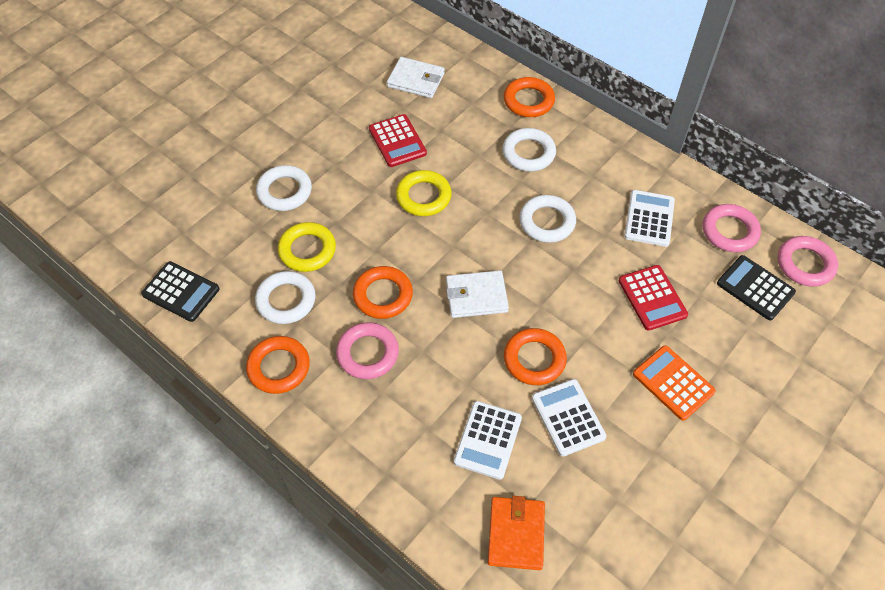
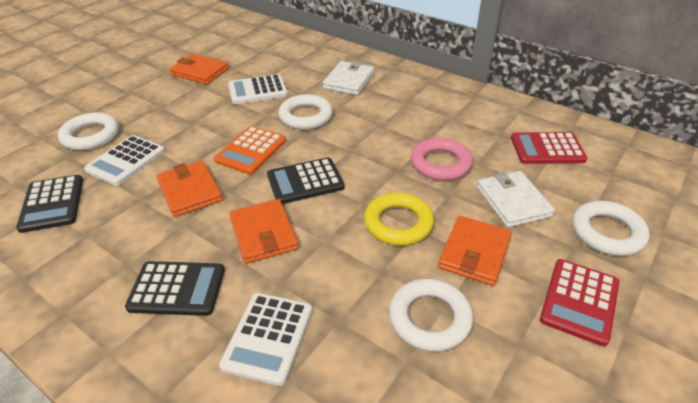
black calculator: [141,261,220,322] [717,255,796,321] = 2 -> [16,175,83,233] [125,261,225,316] [267,157,344,204] = 3
orange ring: [246,336,310,394] [353,266,413,319] [504,77,555,117] [504,328,567,385] = 4 -> none = 0
orange wallet: [488,496,545,570] = 1 -> [156,161,223,217] [170,54,229,85] [230,199,298,264] [438,216,512,286] = 4
pink ring: [336,322,399,379] [703,204,761,252] [777,236,838,287] = 3 -> [411,138,473,181] = 1
yellow ring: [278,222,336,272] [396,170,452,216] = 2 -> [364,192,434,246] = 1

